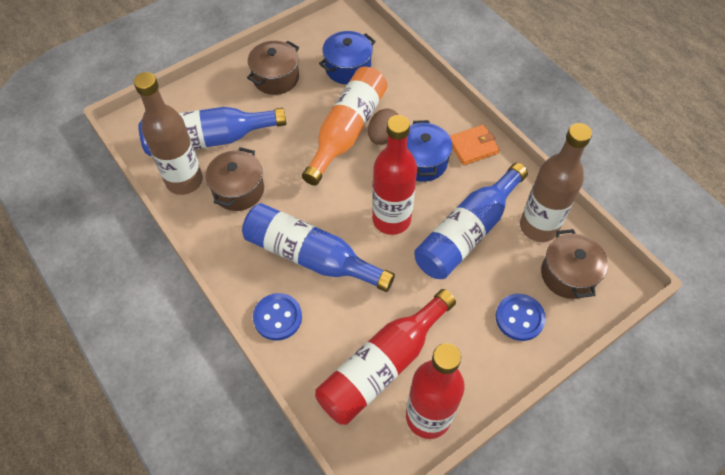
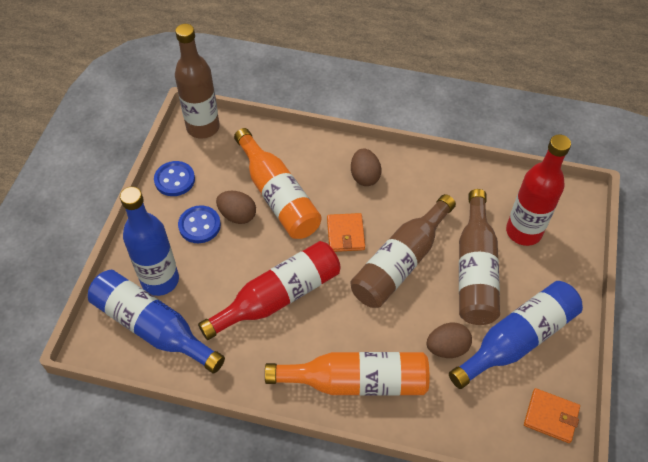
blue pot: [319,31,376,85] [407,120,452,182] = 2 -> none = 0
brown bottle: [134,72,203,195] [520,123,592,242] = 2 -> [175,24,220,139] [350,194,456,308] [459,189,500,325] = 3
brown egg: [368,109,399,145] = 1 -> [216,191,256,224] [351,149,381,186] [426,323,472,358] = 3
brown pot: [205,147,264,211] [247,41,299,95] [541,229,608,299] = 3 -> none = 0
orange bottle: [302,67,387,185] = 1 -> [234,128,322,239] [265,352,430,396] = 2
orange wallet: [450,125,500,165] = 1 -> [327,213,365,252] [524,388,580,443] = 2
red bottle: [315,289,456,425] [372,115,417,235] [406,343,464,439] = 3 -> [198,241,341,340] [506,134,571,246] = 2

